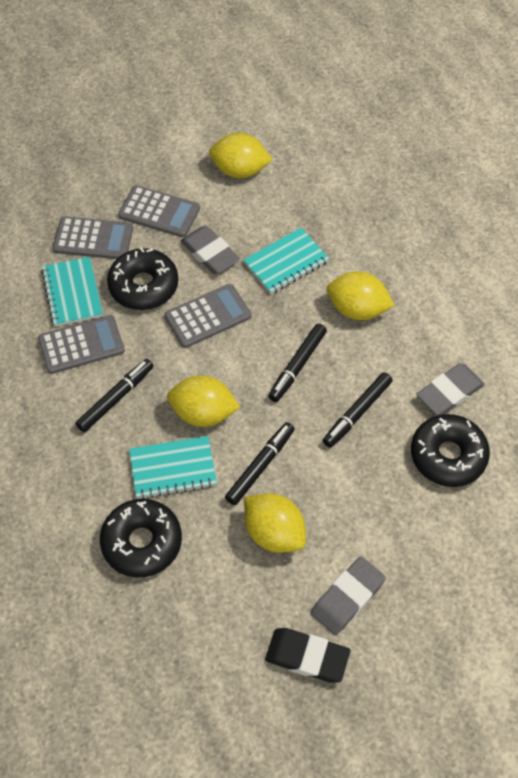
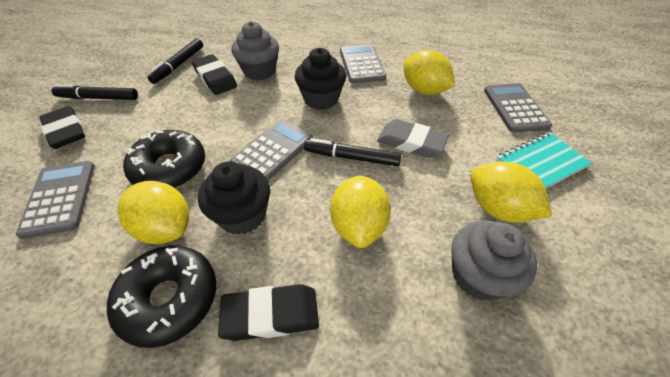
black cupcake: none = 0 -> [198,161,270,235] [295,48,346,110] = 2
black donut: [100,499,182,578] [107,247,178,310] [411,414,490,487] = 3 -> [107,246,216,348] [123,130,205,188] = 2
black eraser: [265,628,350,683] = 1 -> [39,106,85,149] [192,54,237,95] [218,284,319,341] = 3
black marker: [76,359,154,432] [225,422,295,505] [268,324,327,402] [323,372,393,448] = 4 -> [51,84,138,100] [147,39,203,84] [304,138,401,166] = 3
grey cupcake: none = 0 -> [231,21,279,80] [451,220,537,301] = 2
grey eraser: [181,226,240,274] [311,556,386,635] [417,363,485,415] = 3 -> [377,119,449,158] = 1
turquoise notebook: [41,257,103,327] [129,436,217,499] [243,228,329,294] = 3 -> [496,132,592,188] = 1

